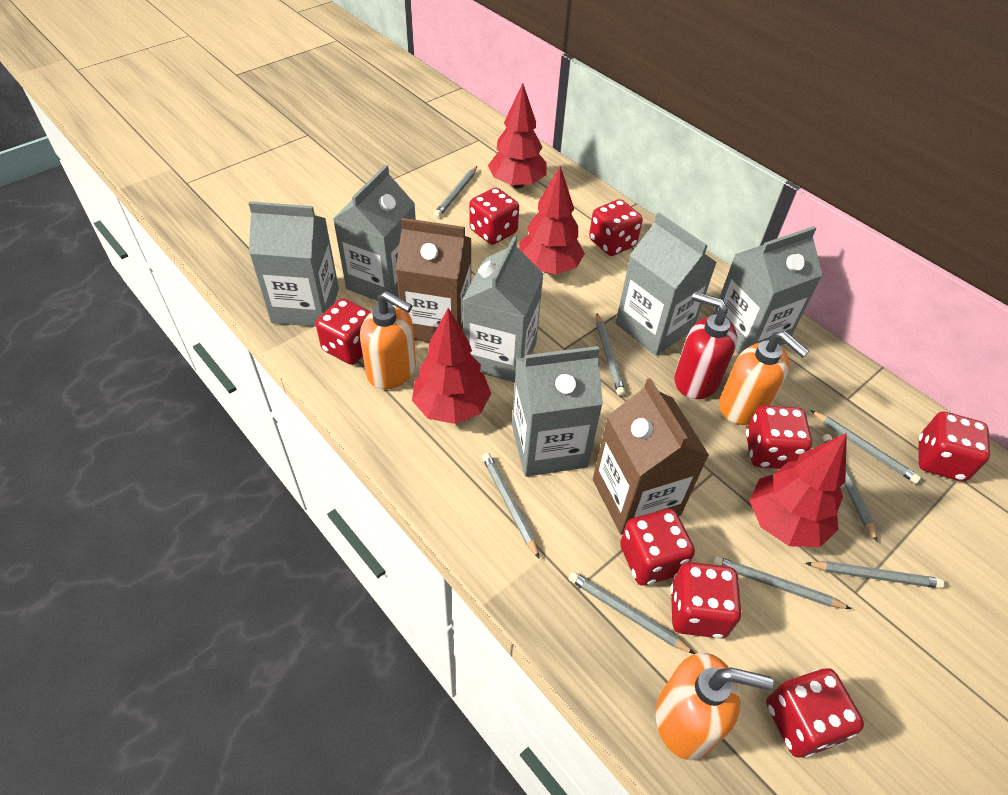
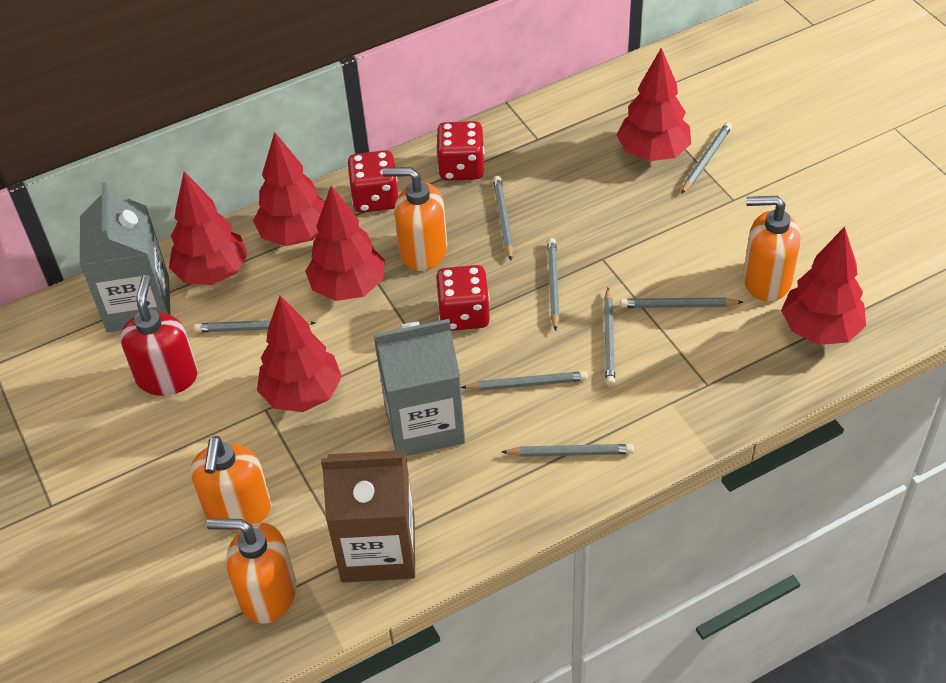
brown carton: [396,218,471,342] [593,378,709,535] = 2 -> [321,450,415,582] = 1
grey carton: [248,201,339,327] [333,165,416,305] [462,236,543,382] [512,346,603,477] [616,213,717,355] [713,226,823,355] = 6 -> [80,182,171,333] [374,319,465,456] = 2
orange soap dispenser: [360,291,416,390] [656,653,773,760] [719,331,809,425] = 3 -> [191,436,271,531] [206,518,297,624] [383,167,447,271] [743,196,801,301] = 4
red dice: [316,298,371,365] [469,188,519,245] [589,199,643,256] [620,509,695,586] [670,562,742,639] [746,405,812,469] [766,668,864,758] [919,412,990,482] = 8 -> [347,150,398,213] [436,121,485,181] [436,265,490,331] = 3
red tree: [412,308,491,424] [488,83,547,188] [519,166,585,274] [749,433,847,547] = 4 -> [169,172,248,285] [253,132,325,246] [257,296,342,412] [305,186,385,301] [617,48,691,161] [781,227,866,345] = 6

